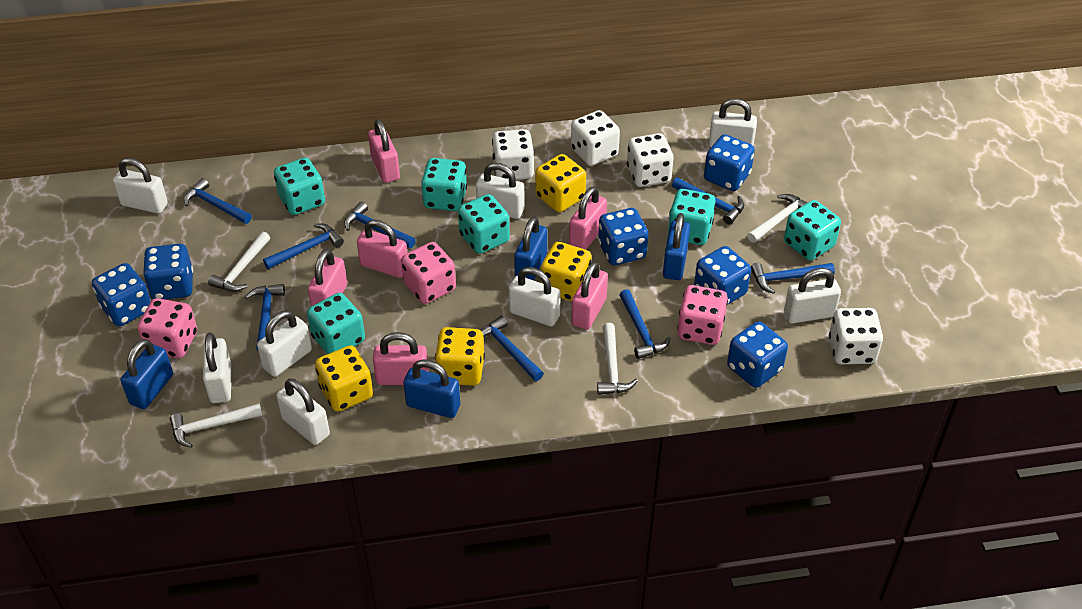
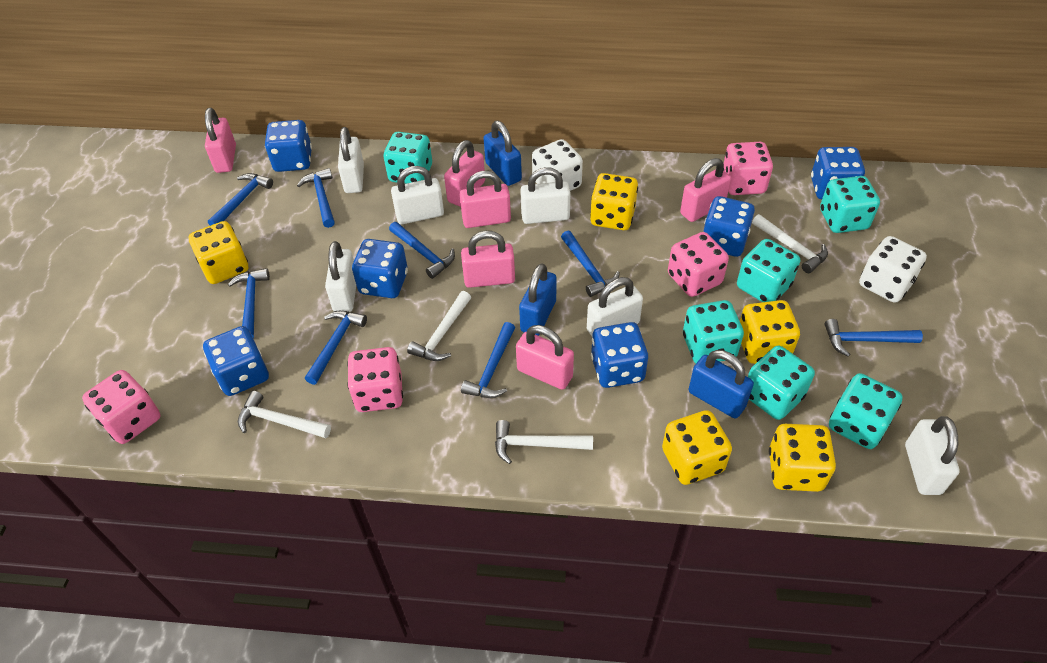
blue padlock: [121,339,173,409] [403,359,460,418] [514,217,547,280] [663,213,690,280] = 4 -> [484,121,522,186] [519,263,557,336] [689,350,754,418] = 3
pink dice: [137,298,197,358] [401,242,456,304] [677,285,728,345] = 3 -> [82,370,160,444] [347,347,403,412] [668,232,729,297] [723,142,773,195] = 4
white dice: [492,129,534,180] [571,110,620,166] [627,133,674,187] [829,308,883,364] = 4 -> [532,139,583,191] [859,236,927,303] = 2
white padlock: [113,158,168,214] [203,332,231,403] [257,310,312,377] [276,379,330,445] [476,163,525,219] [509,267,561,327] [709,98,757,147] [784,268,841,323] = 8 -> [325,241,356,312] [338,127,364,193] [391,166,444,224] [520,167,571,224] [587,277,643,336] [905,416,960,495] = 6
yellow dice: [315,345,373,412] [435,327,485,386] [535,154,586,212] [541,242,592,302] = 4 -> [189,221,248,284] [590,173,638,230] [662,410,732,485] [740,300,800,364] [769,424,836,492] = 5

